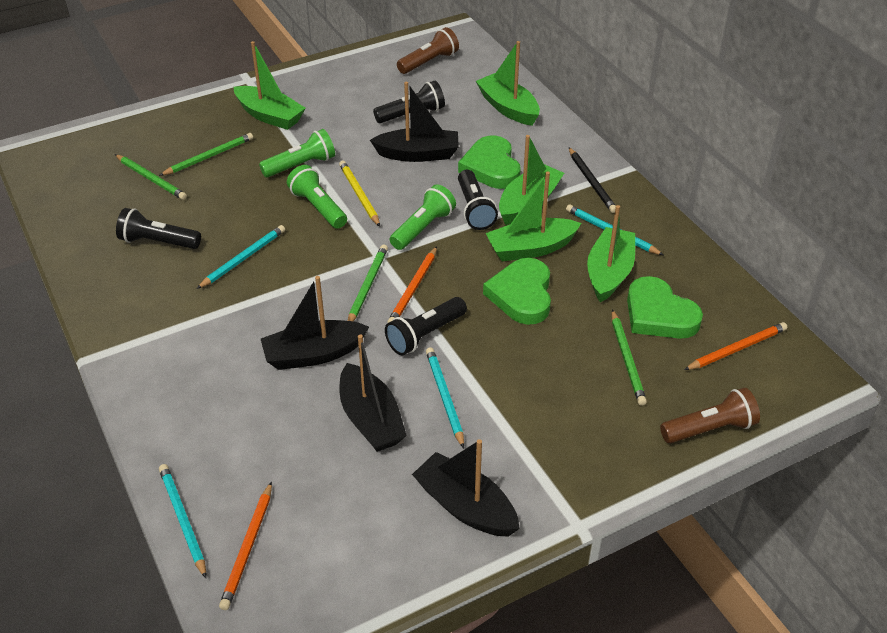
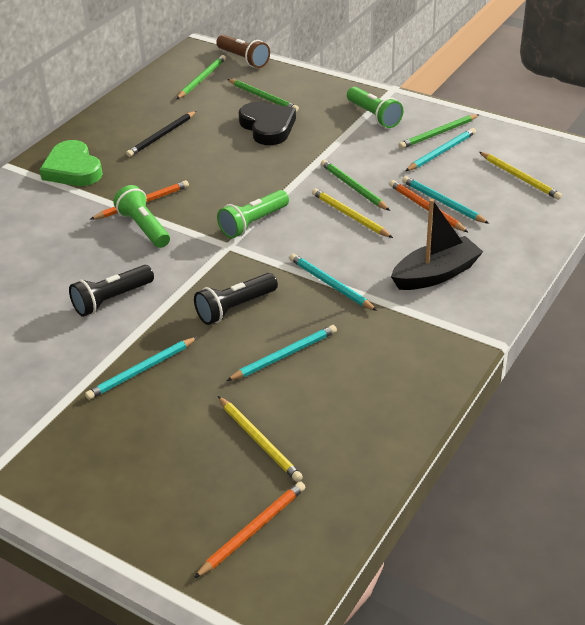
black boat: [261,276,369,370] [340,334,407,452] [370,82,459,162] [412,439,520,537] = 4 -> [391,199,483,290] = 1
black flashlight: [116,208,201,249] [373,81,445,123] [385,297,467,355] [458,170,498,230] = 4 -> [69,265,154,317] [194,273,278,325] = 2
black heart: none = 0 -> [238,102,296,145] = 1
brown flashlight: [397,27,459,74] [660,388,760,444] = 2 -> [216,35,270,68] = 1
green boat: [234,41,306,130] [476,41,540,126] [486,172,581,261] [499,135,564,225] [587,205,635,302] = 5 -> none = 0
green heart: [458,136,521,189] [483,258,551,325] [627,276,703,339] = 3 -> [39,140,103,186] = 1
turquoise pencil: [159,464,206,578] [197,225,285,289] [426,347,464,448] [566,204,663,255] = 4 -> [85,337,198,400] [226,325,337,381] [289,254,377,311] [402,176,489,224] [405,128,476,171] = 5
yellow pencil: [339,161,380,227] = 1 -> [218,396,303,482] [312,188,393,238] [479,152,562,200] = 3

